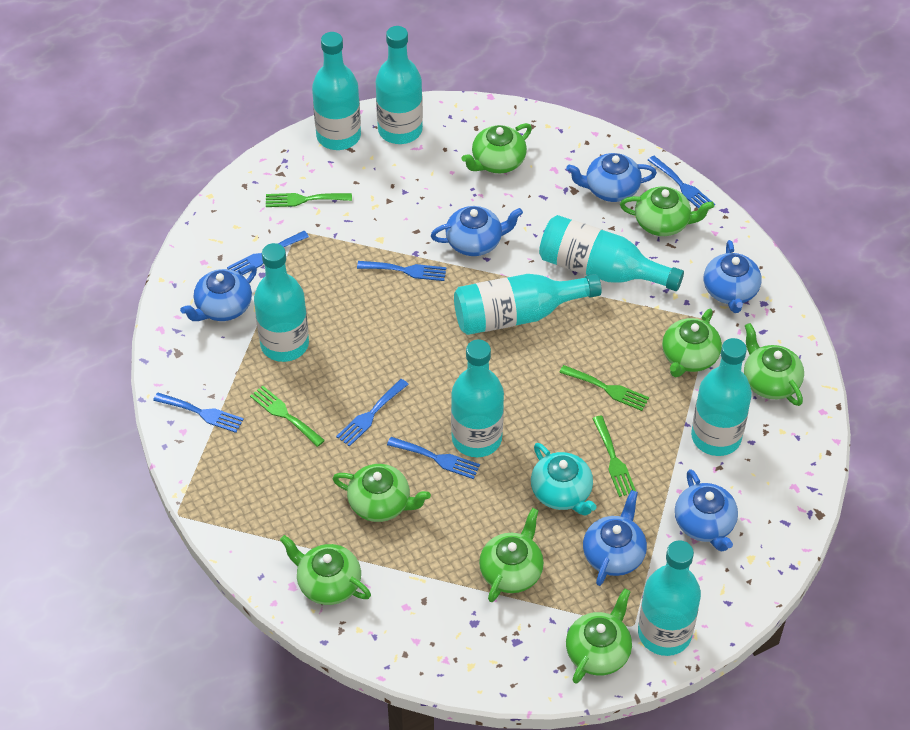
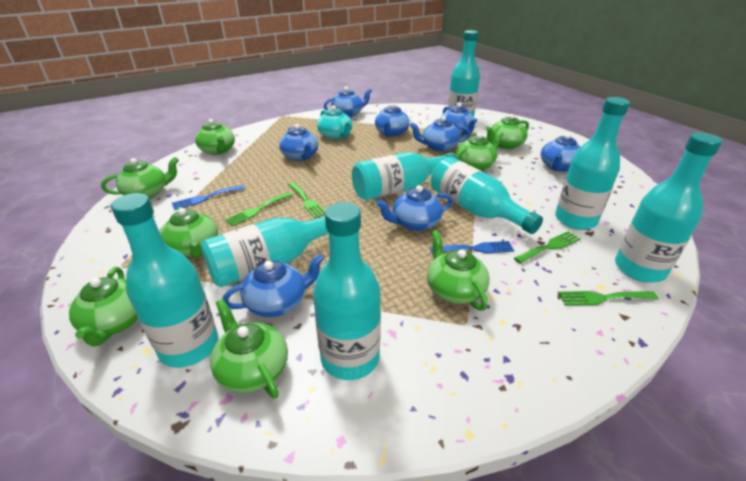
blue fork: [153,393,244,433] [227,231,309,275] [336,379,409,447] [357,261,446,281] [387,437,480,479] [648,156,715,209] = 6 -> [172,185,245,210] [430,241,514,254] = 2
blue teapot: [180,265,257,321] [431,206,523,256] [566,153,657,202] [583,490,647,586] [675,469,738,552] [704,240,761,313] = 6 -> [223,254,324,317] [279,124,318,161] [324,87,372,117] [375,103,410,137] [376,185,453,231] [410,116,470,152] [440,103,477,136] [540,134,580,172] = 8

